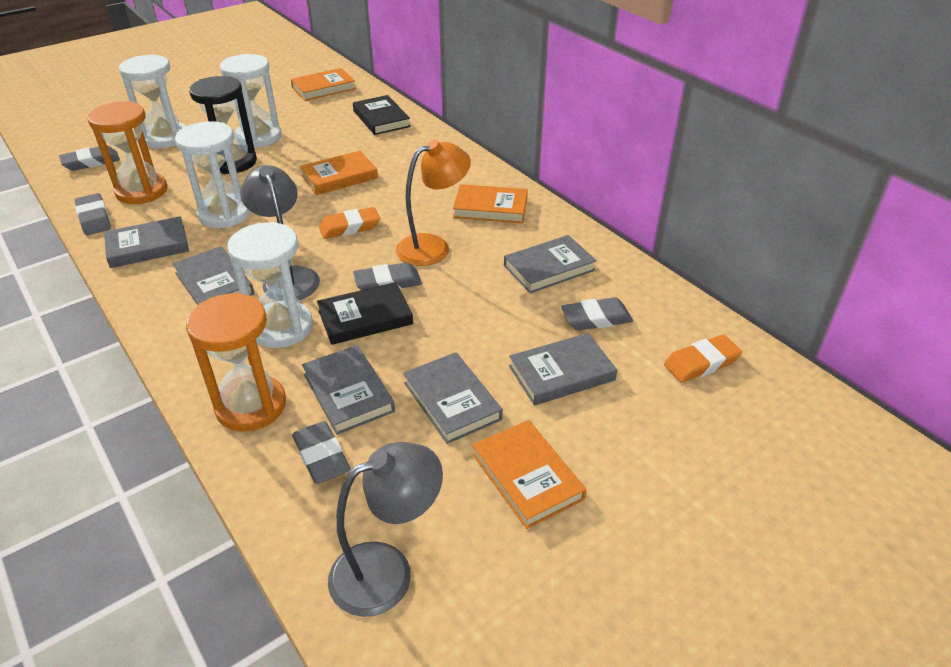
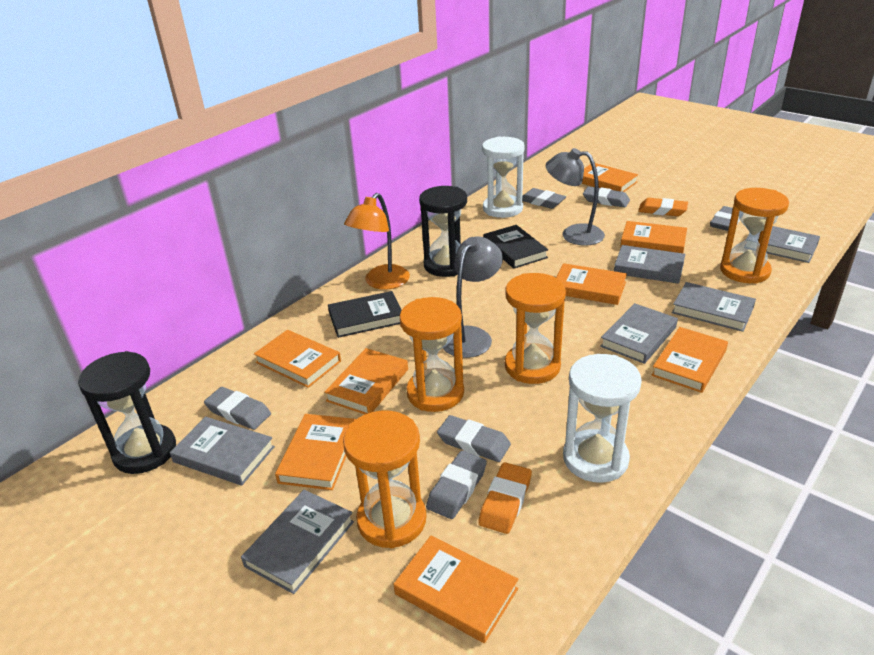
black hourglass: [189,76,257,174] = 1 -> [78,351,176,474] [419,186,467,277] = 2
grey eraser: [59,145,120,171] [75,193,111,235] [292,421,351,484] [353,262,422,290] [561,297,633,330] = 5 -> [204,387,271,430] [426,451,487,519] [437,415,511,462] [522,188,566,209] [583,187,630,208] [710,206,740,231] = 6
orange book: [291,68,356,101] [300,151,378,195] [453,184,528,223] [473,420,586,529] = 4 -> [254,330,341,388] [275,414,356,490] [324,348,408,414] [394,536,518,643] [556,263,627,305] [582,163,638,192] [620,221,687,253] [652,327,728,393] = 8
orange hourglass: [88,101,167,204] [186,293,286,431] = 2 -> [343,410,426,548] [399,297,464,412] [505,273,566,384] [720,188,789,284] = 4
white hourglass: [119,54,186,148] [175,121,250,228] [220,54,282,148] [228,222,313,348] = 4 -> [482,136,525,218] [563,354,642,483] = 2

